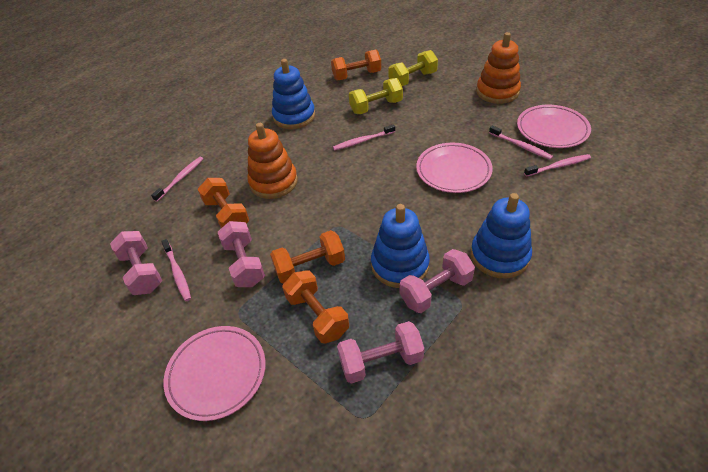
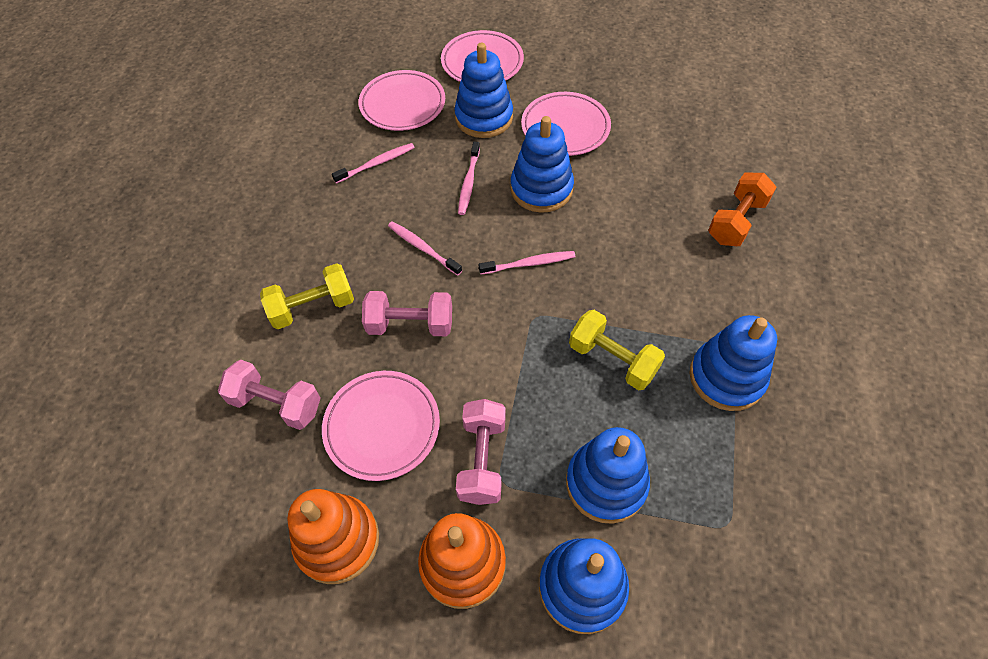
blue stacking toy: [272,59,315,129] [371,204,430,288] [471,193,532,278] = 3 -> [454,43,513,138] [510,116,574,213] [539,538,629,634] [566,427,650,524] [690,315,777,411] = 5
orange dumbbell: [198,178,249,228] [270,230,345,284] [282,270,349,344] [331,50,381,80] = 4 -> [708,173,777,246] = 1
pink dumbbell: [110,231,162,295] [218,221,265,287] [337,321,424,384] [400,249,475,313] = 4 -> [218,360,321,430] [362,291,452,336] [456,399,506,505] = 3
pink plate: [164,326,266,421] [416,143,493,193] [517,105,591,148] = 3 -> [322,371,440,481] [358,70,445,131] [441,30,524,82] [521,92,611,156] = 4
pink toothbrush: [151,157,203,202] [161,239,191,301] [333,124,395,150] [489,126,553,160] [524,154,591,177] = 5 -> [332,143,415,184] [388,221,462,276] [458,141,480,215] [479,251,575,275] = 4

